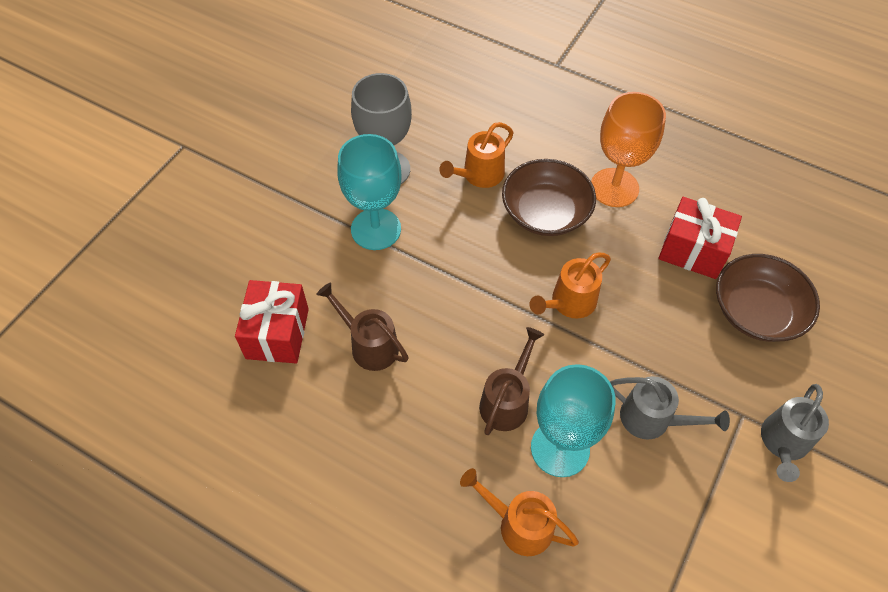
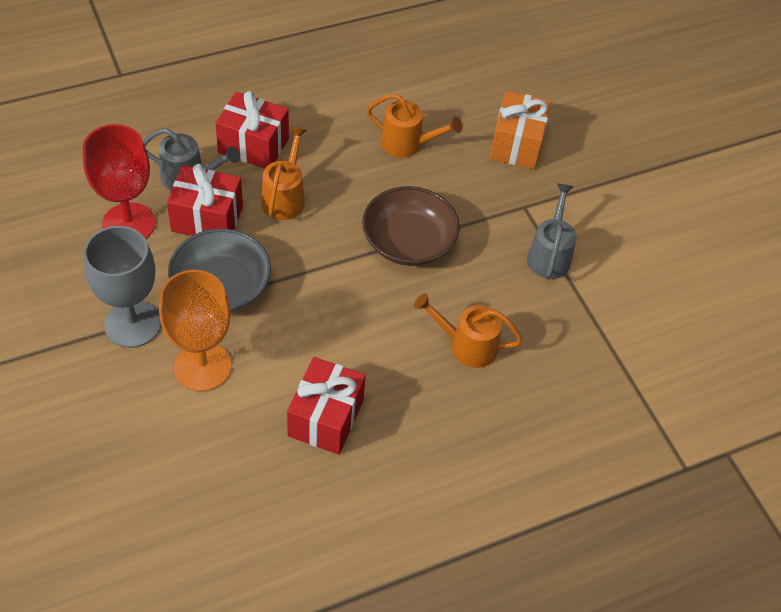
brown bowl: [502,159,596,236] [716,254,820,342] = 2 -> [362,186,460,266] = 1
brown watering can: [316,282,409,371] [479,327,544,435] = 2 -> none = 0
grey bowl: none = 0 -> [168,228,271,312] = 1
orange gift: none = 0 -> [490,91,551,169] = 1
red gift: [235,280,309,363] [659,197,742,279] = 2 -> [167,164,243,236] [215,91,289,169] [287,357,366,455] = 3
red goblet: none = 0 -> [83,124,156,239] = 1
turquoise goblet: [337,134,402,250] [531,364,615,477] = 2 -> none = 0

